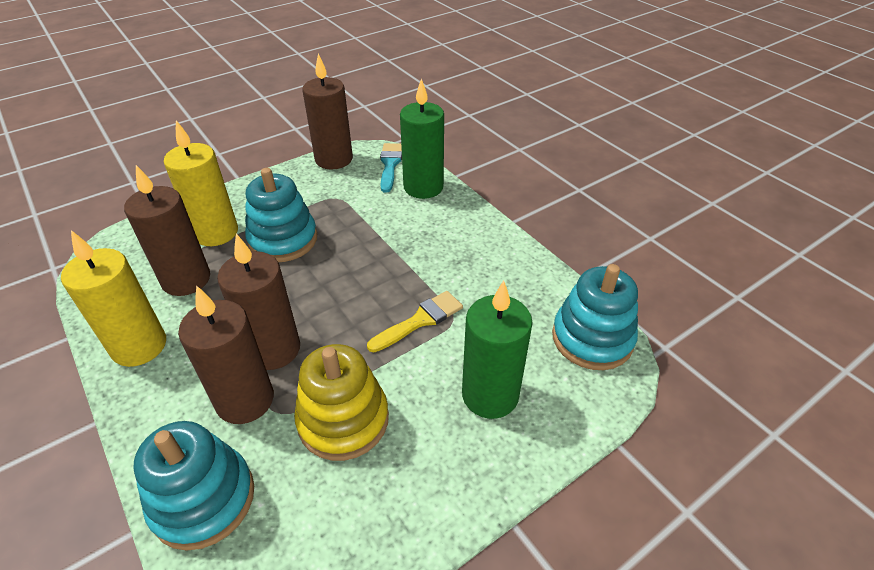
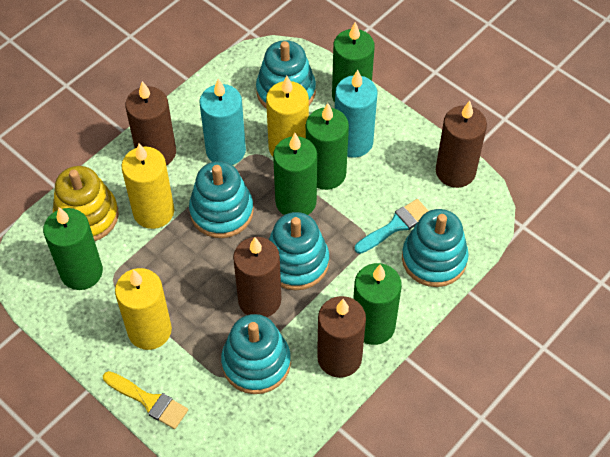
green candle: [400,78,444,199] [462,280,533,419] = 2 -> [43,207,103,290] [273,133,317,215] [306,103,349,190] [332,22,375,102] [353,263,402,345] = 5
turquoise candle: none = 0 -> [199,79,246,165] [335,70,378,158] = 2
turquoise stacking toy: [134,421,254,551] [245,168,317,262] [552,264,638,370] = 3 -> [189,161,254,238] [221,314,291,394] [256,40,316,109] [268,212,329,290] [402,209,469,287] = 5
yellow candle: [61,230,166,367] [164,120,238,246] = 2 -> [115,268,172,350] [121,144,174,229] [266,76,309,156] = 3

